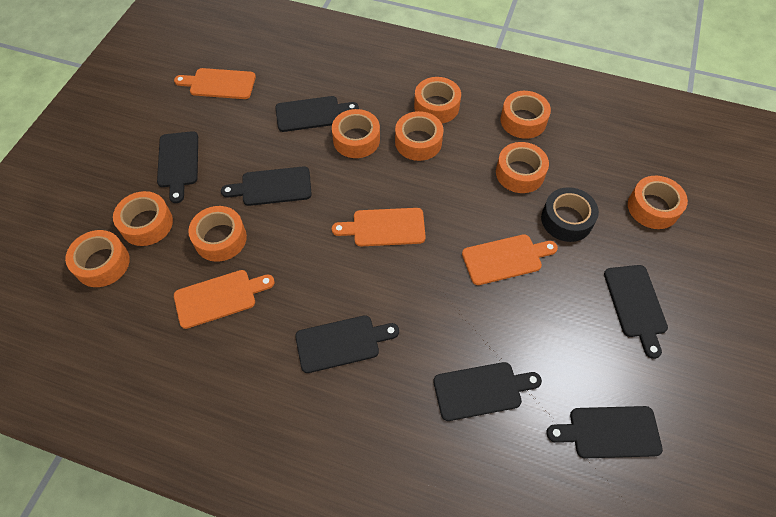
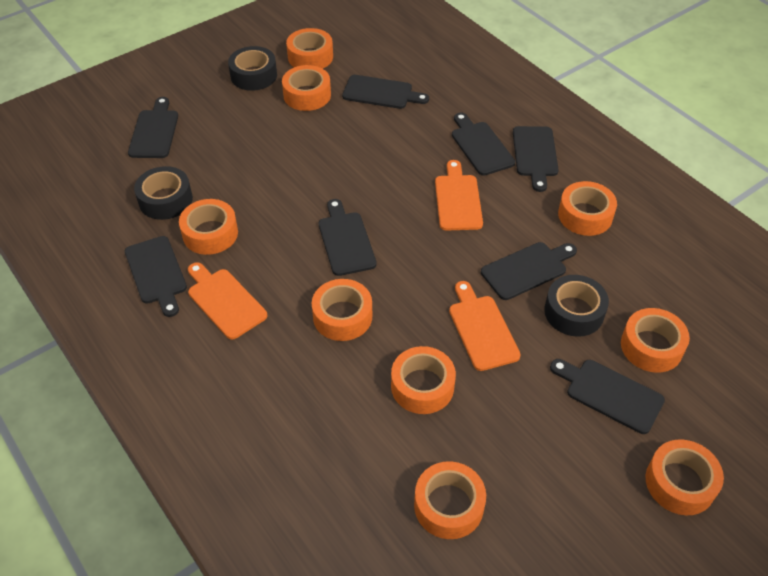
black cutting board: [157,131,198,203] [221,166,312,206] [275,96,359,132] [295,315,399,373] [433,362,542,421] [546,406,663,458] [604,265,668,359] = 7 -> [125,236,187,317] [128,97,178,158] [319,199,377,276] [342,75,429,109] [452,113,515,176] [481,242,577,300] [513,126,559,192] [550,359,665,434] = 8
black tape: [541,187,599,242] = 1 -> [134,166,193,220] [228,46,277,91] [544,275,609,337] = 3
orange cutting board: [174,68,256,99] [174,270,275,329] [332,208,426,246] [462,234,558,285] = 4 -> [188,262,267,340] [435,160,483,231] [449,281,521,371] = 3

